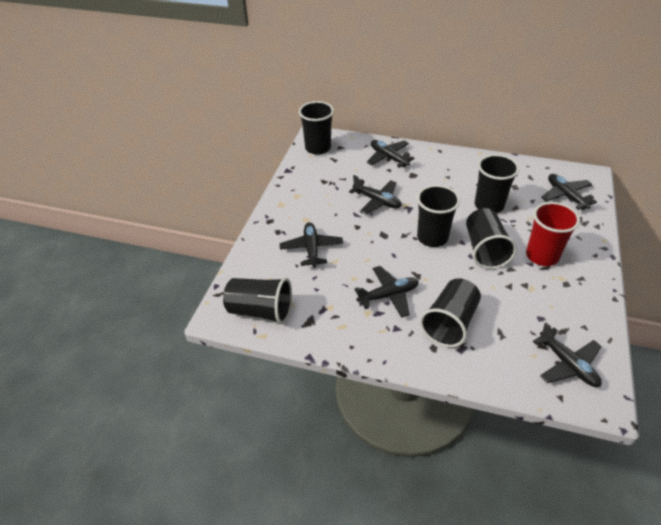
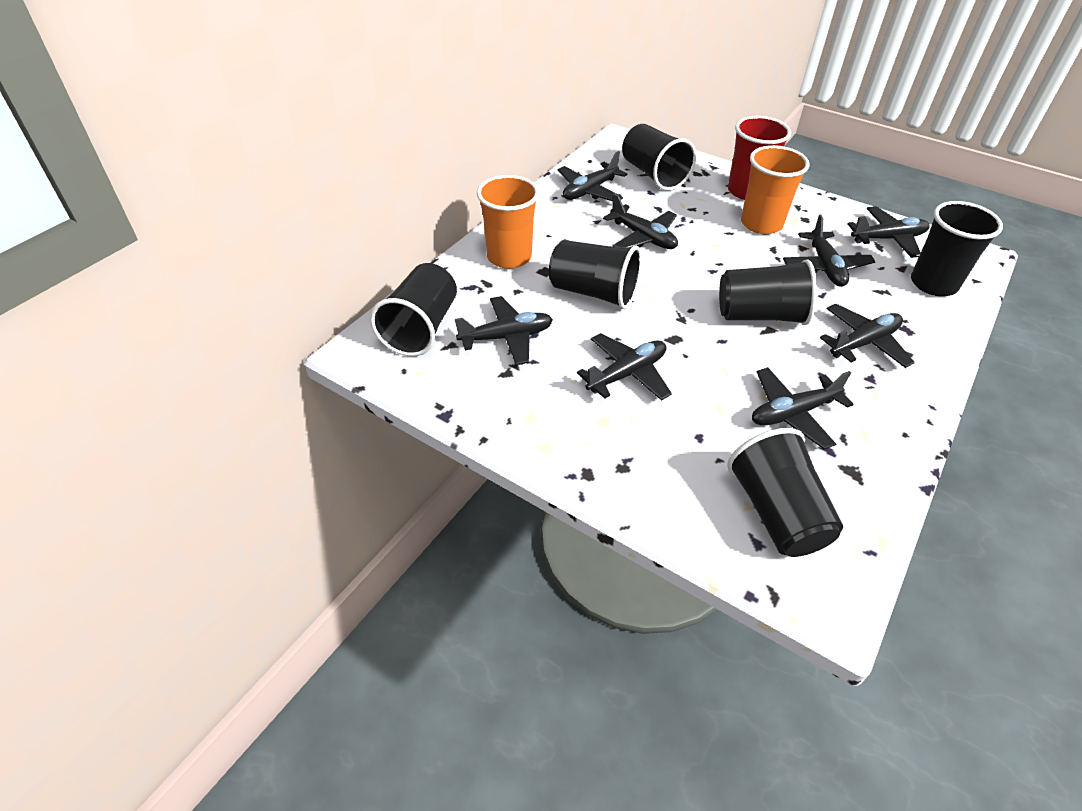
black plane: [280,222,343,268] [349,175,402,215] [354,266,419,318] [367,140,415,168] [533,322,602,387] [541,174,597,210] = 6 -> [455,296,553,365] [558,151,627,201] [577,333,672,401] [603,193,678,249] [752,367,854,449] [783,215,876,287] [820,304,915,368] [848,206,930,258] = 8
orange cup: none = 0 -> [477,175,539,269] [741,145,810,234] = 2

